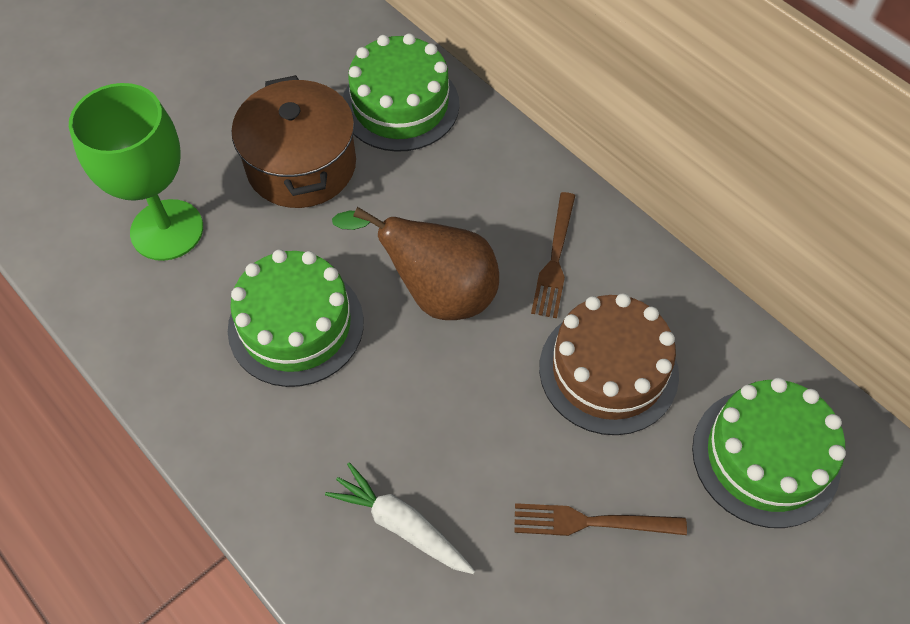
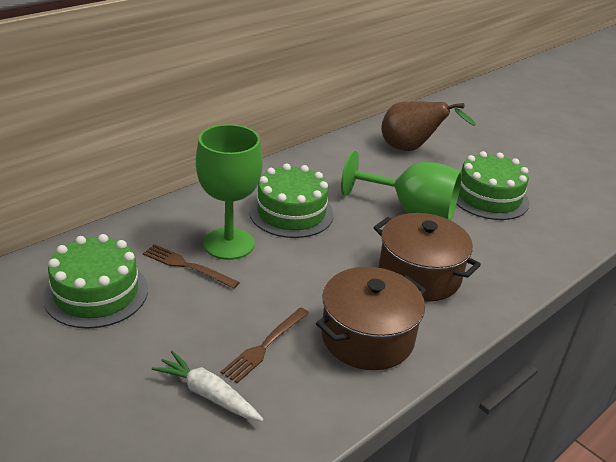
brown cake: [539,293,679,435] = 1 -> none = 0
brown pot: [232,75,356,208] = 1 -> [316,267,426,370] [374,213,481,302] = 2
green goblet: [69,83,203,261] = 1 -> [196,124,263,260] [341,151,462,220] = 2

